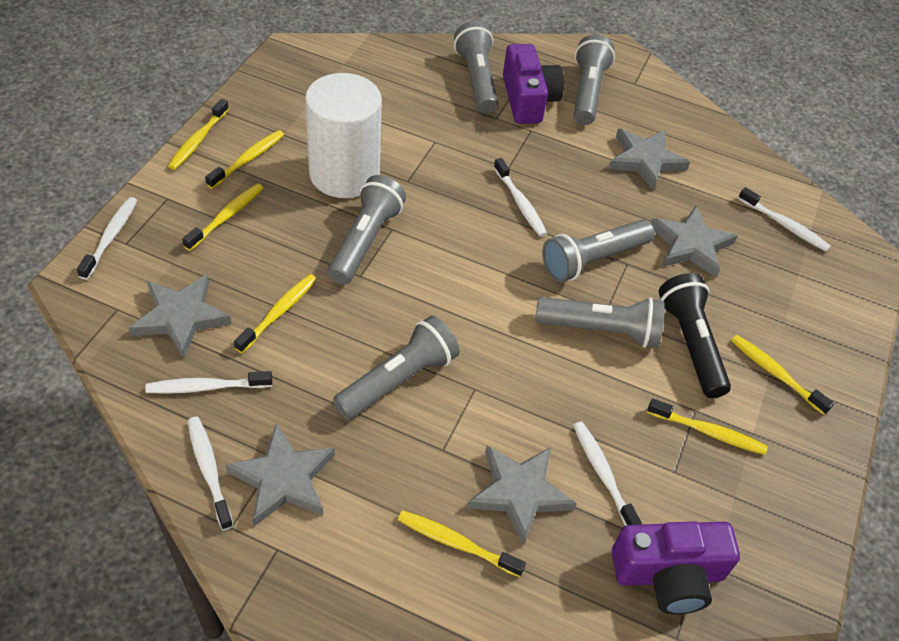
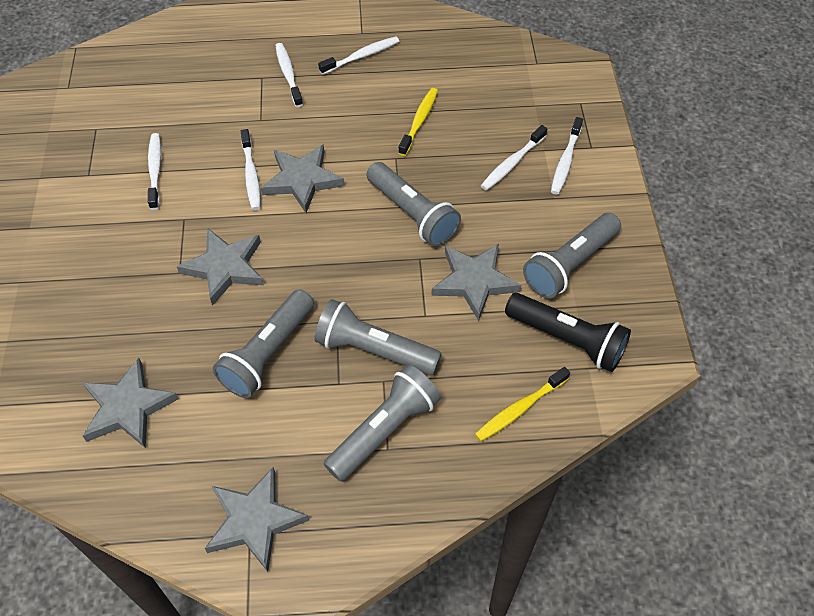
grey flashlight: [328,175,406,285] [333,316,460,420] [454,21,498,114] [535,297,665,348] [542,220,655,282] [573,34,615,125] = 6 -> [213,289,314,398] [314,299,442,375] [324,365,441,482] [367,162,461,247] [523,213,621,299] = 5
purple camera: [503,44,564,124] [612,521,740,614] = 2 -> none = 0
white cylinder: [305,73,382,198] = 1 -> none = 0
yellow toothbrush: [168,99,229,170] [182,183,264,251] [205,130,284,189] [234,274,317,353] [398,510,526,577] [647,398,768,455] [731,335,834,415] = 7 -> [398,88,438,156] [475,367,570,442] = 2

